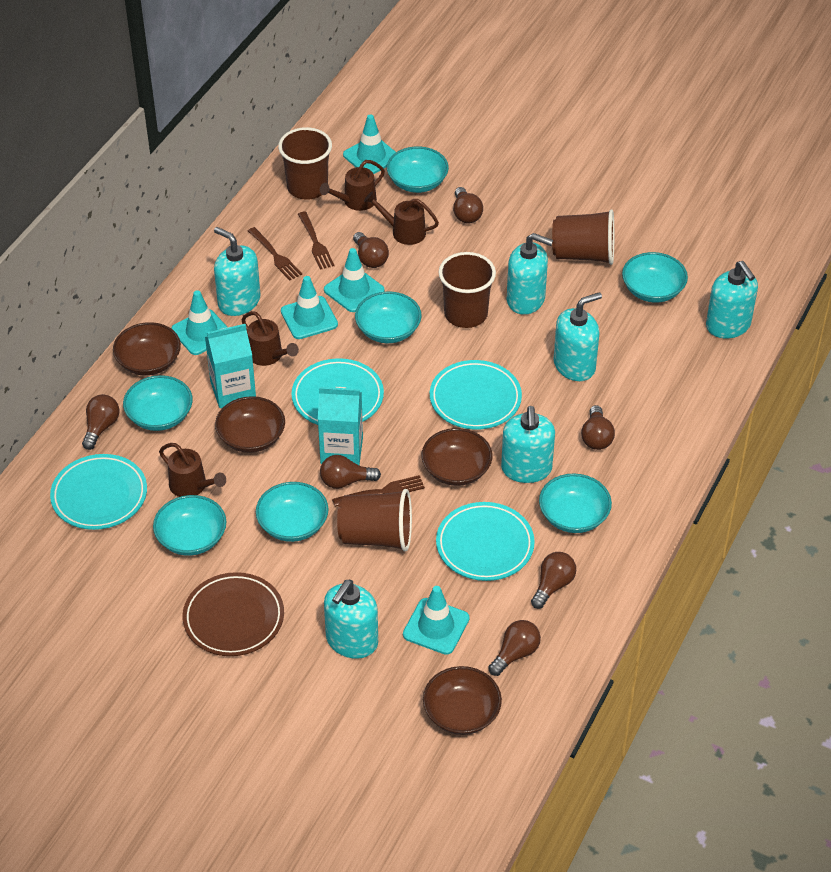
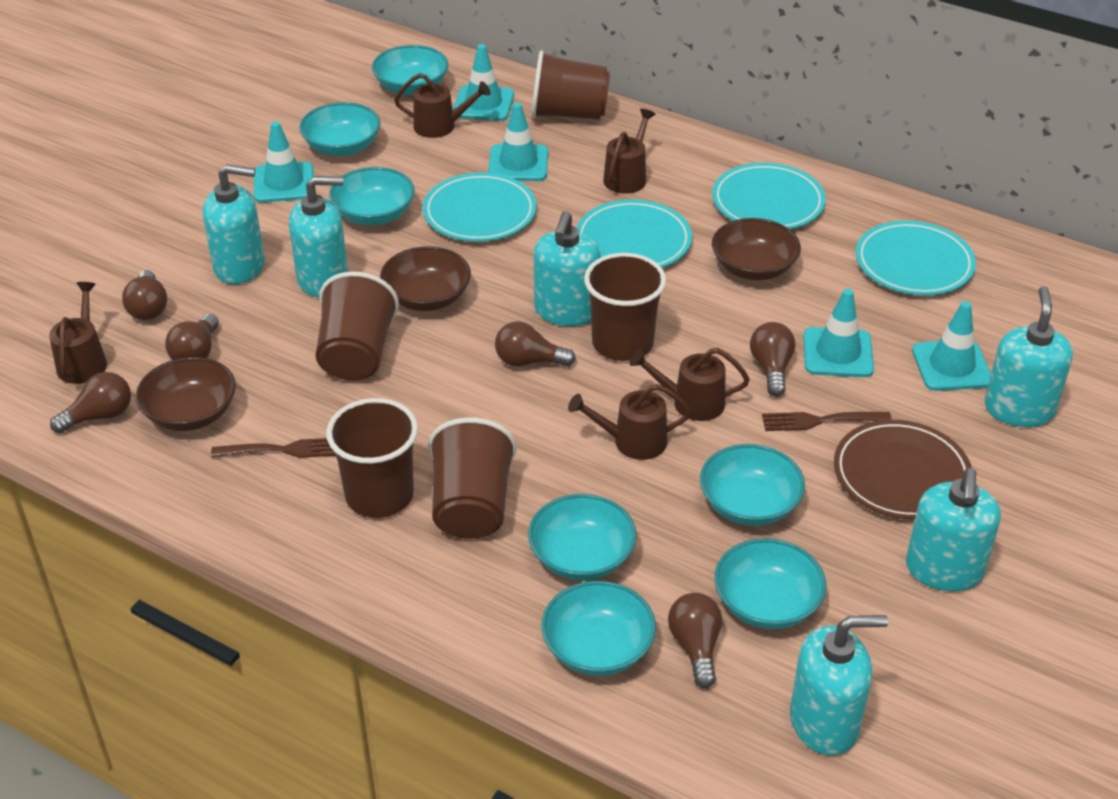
brown bowl: [113,322,181,376] [215,396,285,453] [421,428,492,486] [423,666,502,735] = 4 -> [136,357,236,431] [380,246,471,311] [712,218,801,280] = 3
brown cup: [278,127,332,200] [337,489,412,551] [438,252,496,328] [552,209,614,265] = 4 -> [315,272,399,380] [326,398,418,518] [428,417,517,539] [531,50,610,120] [584,253,666,361] = 5
brown fork: [248,227,302,281] [298,212,335,270] [332,475,425,507] = 3 -> [211,438,336,458] [762,412,892,431] = 2
brown light bulb: [82,394,120,450] [320,455,381,489] [353,232,389,268] [453,187,483,224] [488,620,541,676] [531,552,576,609] [581,405,615,450] = 7 -> [50,372,131,433] [122,270,167,320] [165,314,219,360] [495,321,576,367] [668,593,722,688] [750,322,795,397] = 6
brown watering can: [159,443,226,497] [242,311,299,366] [320,160,385,211] [364,192,439,245] = 4 -> [49,282,107,384] [394,73,491,138] [568,384,691,460] [603,109,655,194] [630,348,750,421] = 5
turquoise carton: [205,324,256,408] [318,387,363,465] = 2 -> none = 0

